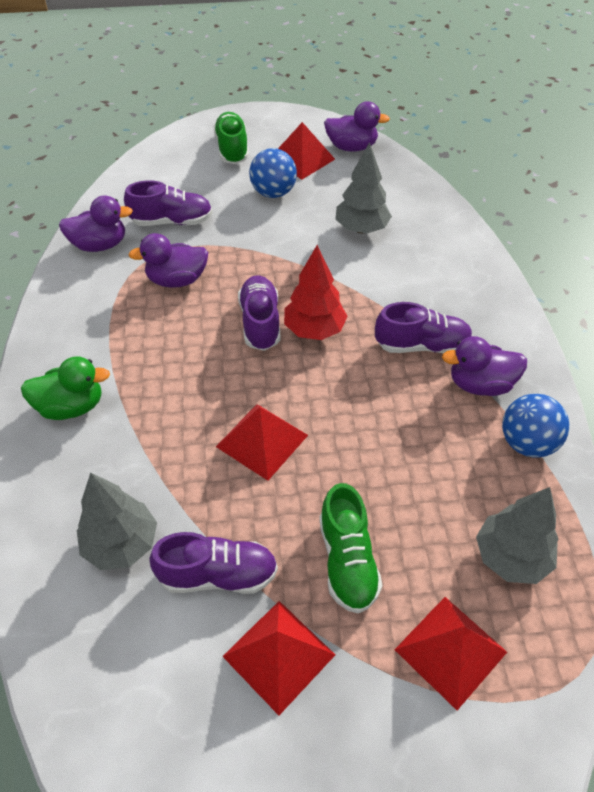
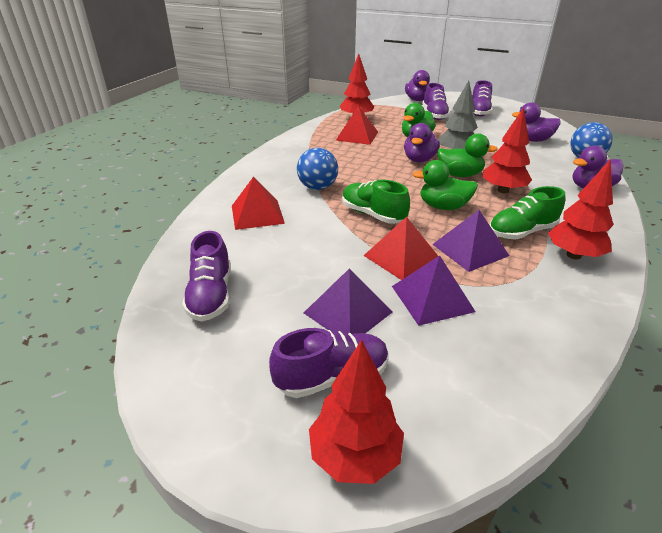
green duck: [21,356,110,420] = 1 -> [402,103,436,137] [413,160,478,210] [437,133,498,177] = 3
grey tree: [77,472,157,570] [335,142,392,233] [476,487,558,584] = 3 -> [437,80,478,149] = 1
purple pyramid: none = 0 -> [304,269,392,334] [392,255,476,326] [432,210,510,272] = 3
red pyramid: [216,404,308,481] [222,601,335,715] [278,122,335,180] [395,597,507,710] = 4 -> [232,177,285,230] [335,106,378,145] [364,217,438,280] = 3
red tree: [284,245,348,340] = 1 -> [309,340,404,484] [340,54,374,113] [483,107,532,193] [548,159,614,259] = 4

